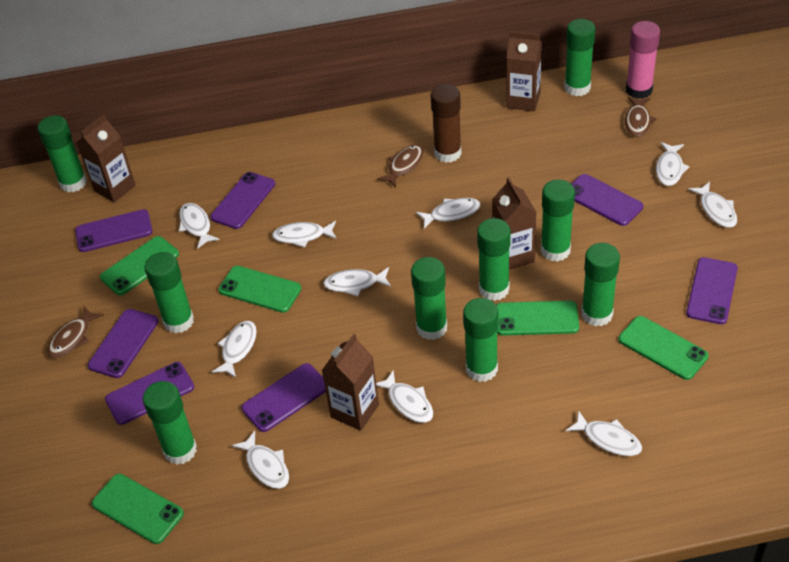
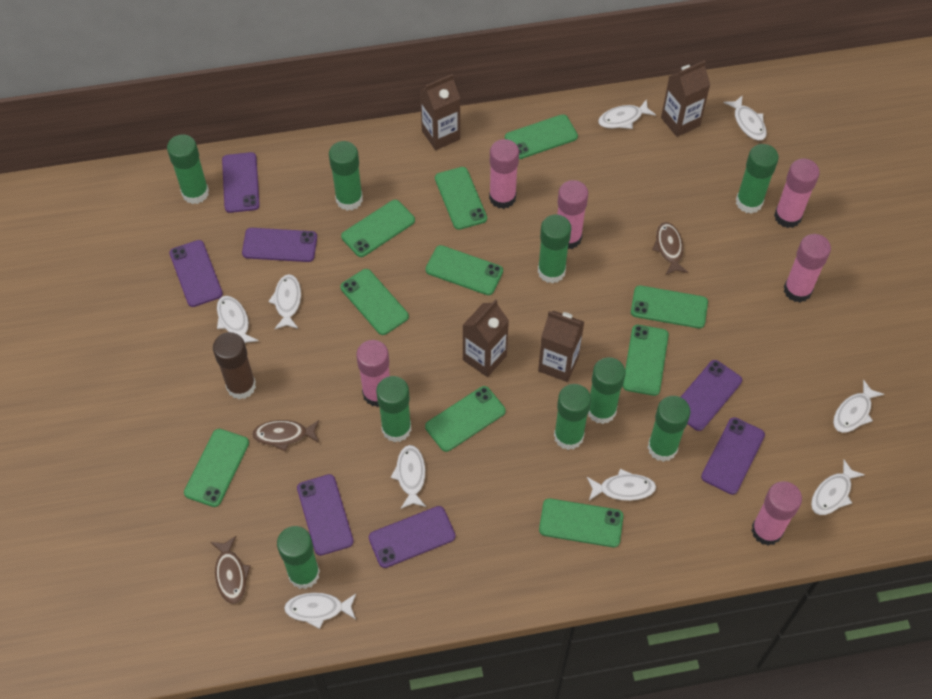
green phone: [92,474,184,544] [100,236,179,295] [218,266,301,313] [496,301,579,336] [618,316,709,380] = 5 -> [184,429,249,507] [340,269,409,335] [341,200,415,257] [425,386,506,452] [426,245,503,295] [435,167,487,230] [505,114,578,159] [539,498,623,547] [623,325,669,396] [631,285,708,328] = 10
pink glue stick: [626,21,660,99] = 1 -> [356,340,390,407] [489,139,519,209] [557,180,588,249] [751,481,802,546] [774,159,820,228] [784,234,831,303] = 6
white fish: [179,203,220,249] [212,321,257,378] [232,431,289,489] [272,221,337,248] [323,267,391,296] [376,370,433,423] [416,198,481,229] [566,410,642,456] [656,142,690,186] [688,182,737,228] = 10 -> [217,296,259,343] [268,274,301,329] [284,593,356,629] [391,445,426,509] [587,469,656,501] [598,99,656,129] [724,95,767,140] [811,460,865,515] [833,380,884,433] = 9

